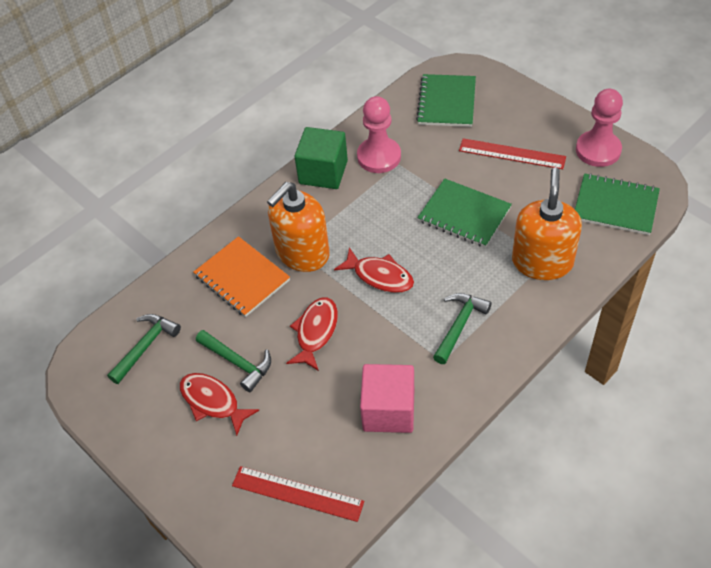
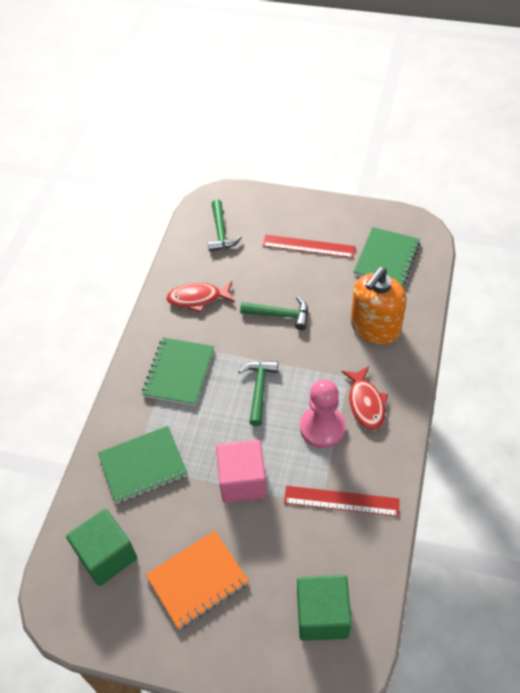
green cube: [294,127,348,189] = 1 -> [66,509,137,586] [297,575,352,641] = 2
orange soap dispenser: [267,182,330,272] [512,167,582,280] = 2 -> [351,267,407,345] = 1
pink pawn: [357,96,401,173] [576,89,623,167] = 2 -> [300,380,346,448] = 1
red fish: [180,373,259,436] [286,297,338,371] [334,247,414,293] = 3 -> [166,281,235,313] [341,366,388,430] = 2

